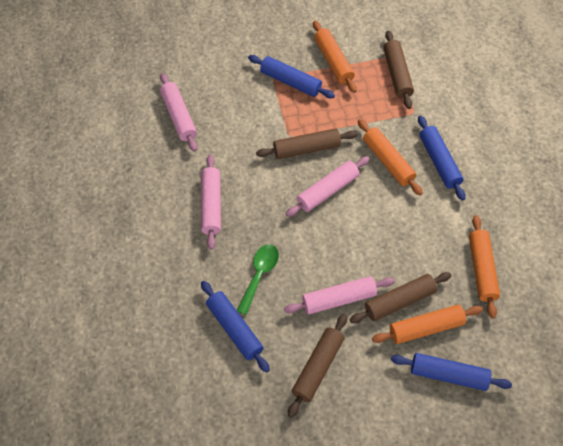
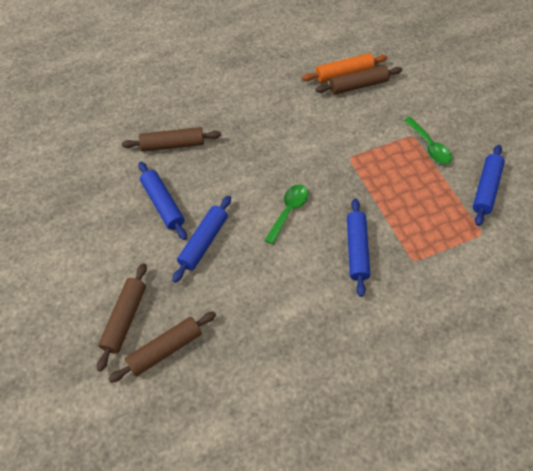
green spoon: [237,244,279,315] = 1 -> [264,184,308,245] [404,117,452,164] = 2
orange rolling pin: [313,21,357,93] [358,119,423,196] [372,305,483,344] [469,215,500,319] = 4 -> [302,53,387,83] = 1
pink rolling pin: [160,73,197,152] [201,155,221,250] [284,276,394,314] [286,156,369,217] = 4 -> none = 0

